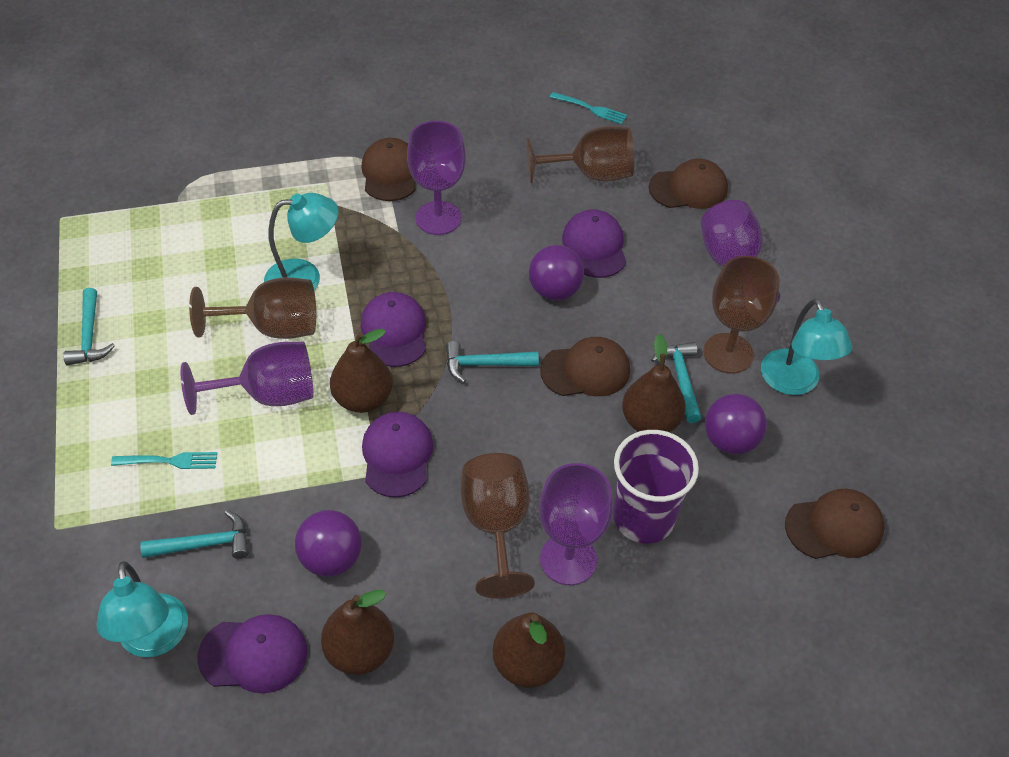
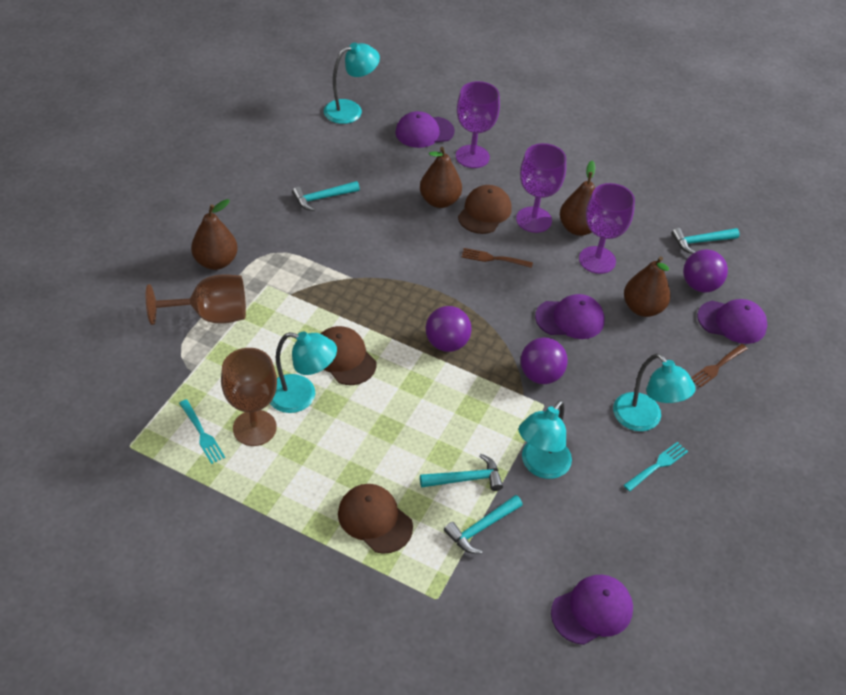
brown cap: [361,138,415,201] [540,337,630,396] [649,159,728,209] [785,489,884,559] = 4 -> [320,326,376,385] [338,484,413,554] [458,185,512,234] = 3
brown fork: none = 0 -> [462,248,533,268] [691,344,748,388] = 2
brown goblet: [189,277,316,339] [461,453,535,599] [526,126,634,183] [703,256,780,374] = 4 -> [146,274,246,325] [221,348,277,446] = 2
purple cup: [613,430,699,543] = 1 -> none = 0
purple goblet: [181,342,314,415] [407,121,466,235] [539,463,613,585] [701,200,780,303] = 4 -> [456,81,500,168] [516,143,566,233] [579,183,635,274] = 3
turquoise lamp: [96,561,188,657] [264,193,338,290] [761,298,853,395] = 3 -> [270,331,337,413] [324,43,380,124] [519,400,572,479] [613,353,695,431] = 4

